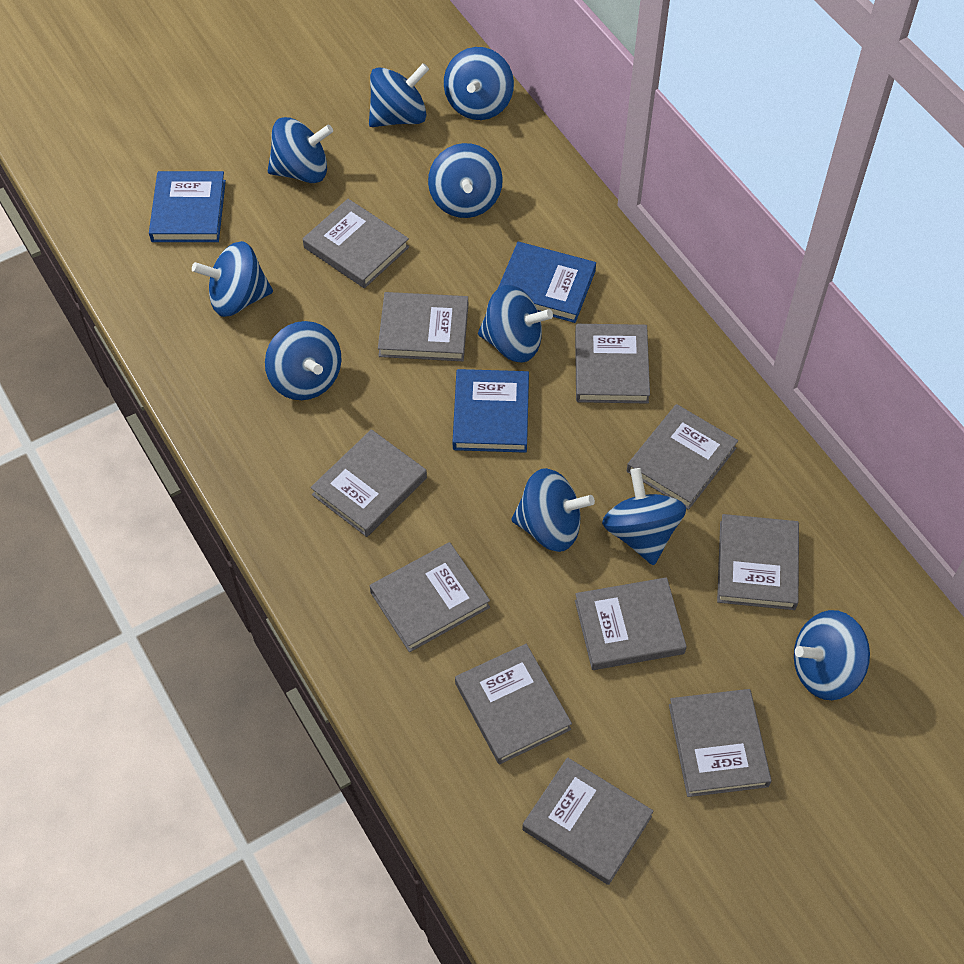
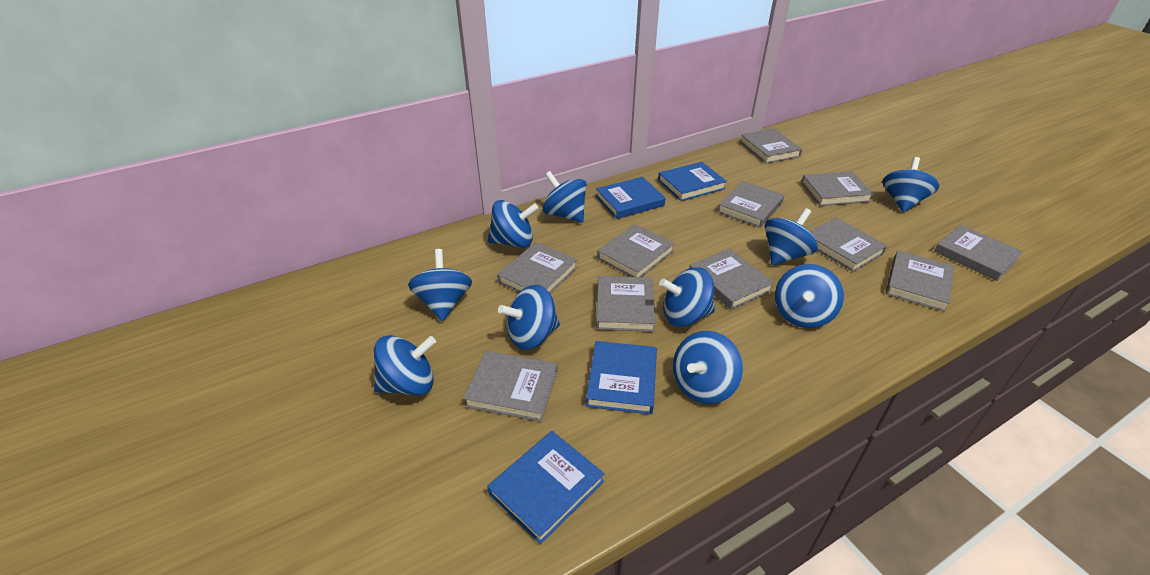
blue book: [149,171,226,242] [453,369,529,453] [498,242,596,323] = 3 -> [487,431,605,544] [586,341,657,414] [596,177,666,219] [658,162,727,201] = 4

